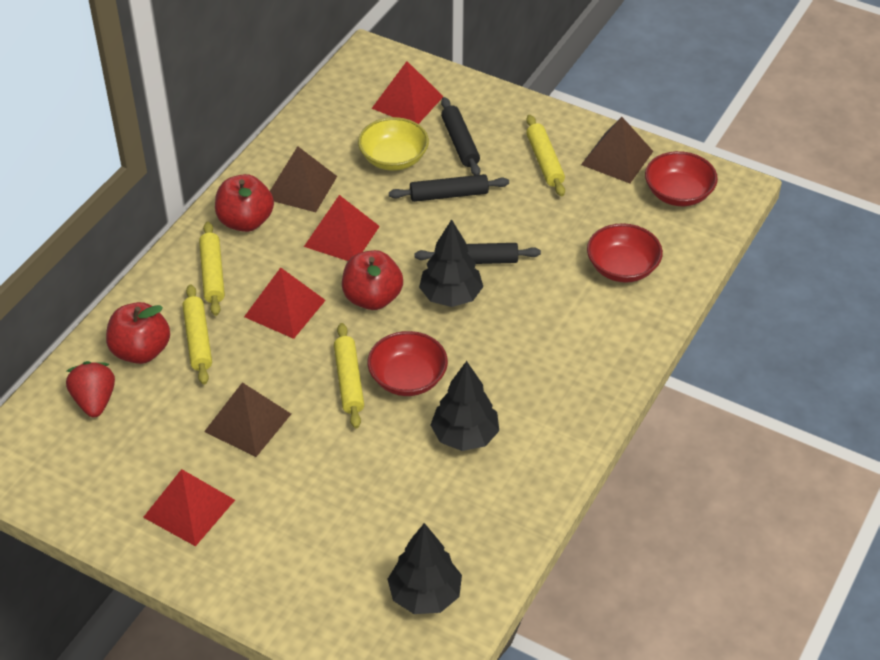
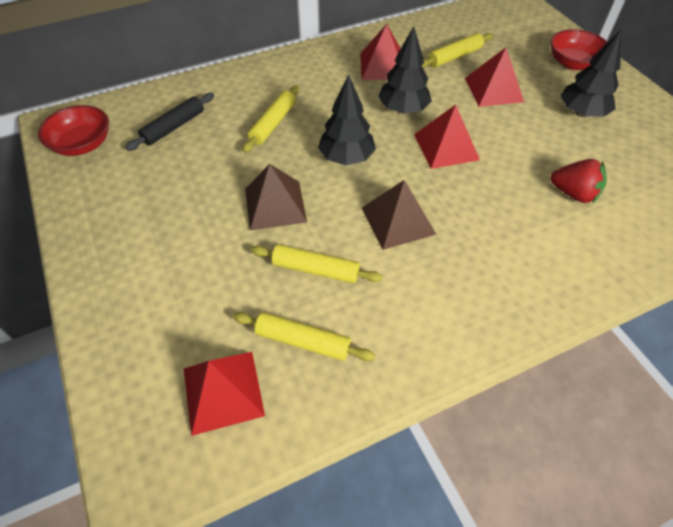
black rolling pin: [389,174,509,202] [414,243,541,264] [441,97,480,175] = 3 -> [125,93,214,151] = 1
brown pyramid: [204,382,291,457] [270,146,337,212] [581,117,653,183] = 3 -> [245,164,307,231] [362,180,436,250] = 2
red apple: [106,302,170,364] [215,174,274,232] [342,250,403,310] = 3 -> none = 0
red bowl: [368,331,448,396] [587,223,663,283] [645,151,718,206] = 3 -> [38,105,109,156] [550,29,608,70] = 2
yellow bowl: [358,117,429,171] = 1 -> none = 0

